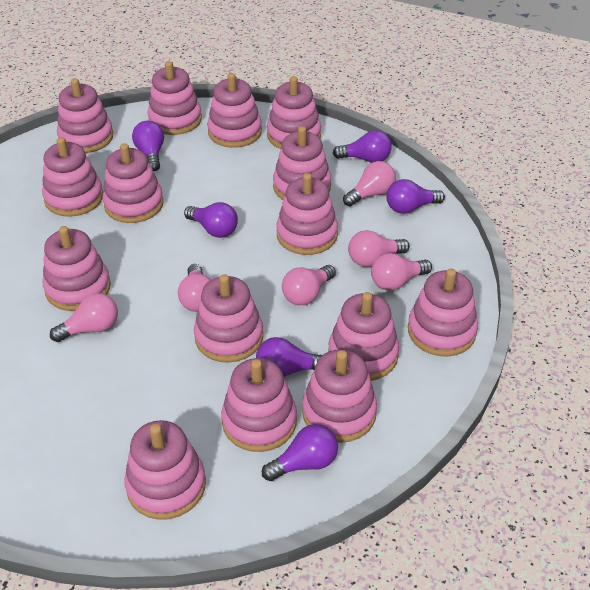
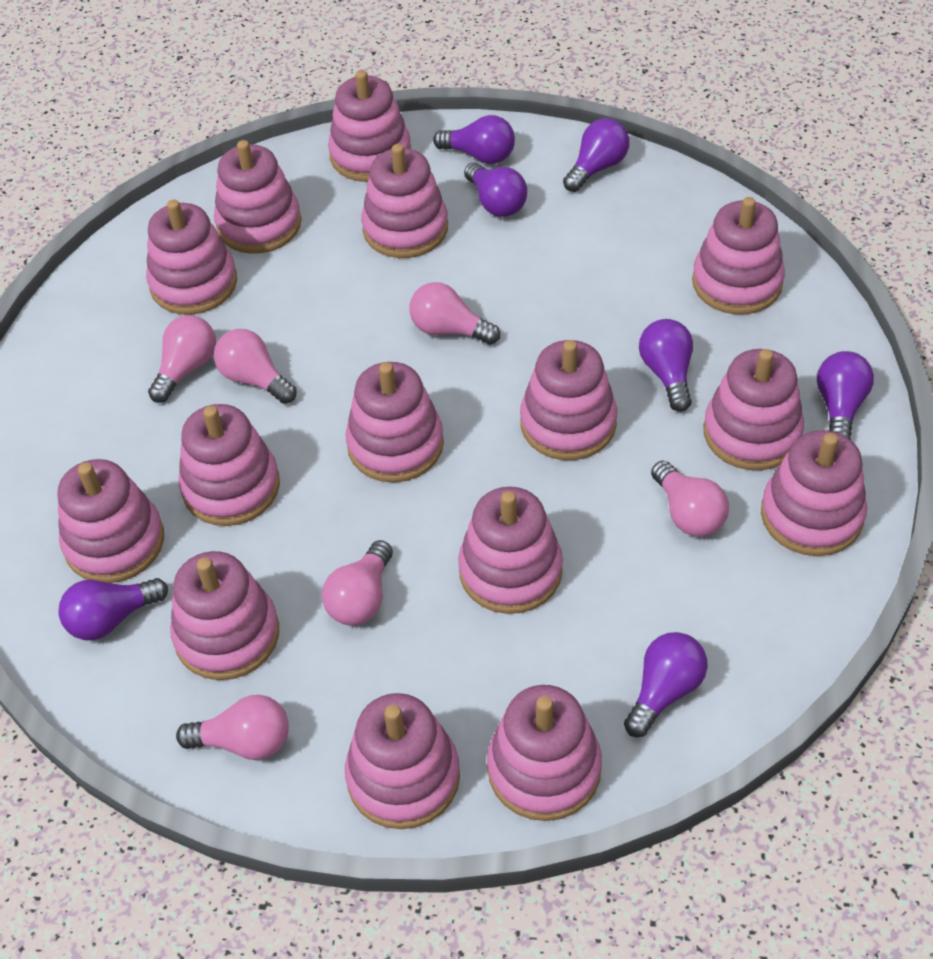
purple light bulb: [132,121,164,171] [184,202,238,238] [256,337,322,377] [262,424,338,481] [333,130,392,163] [386,179,445,214] = 6 -> [58,578,168,640] [433,115,515,164] [464,162,527,217] [563,118,629,192] [624,632,708,737] [639,319,693,412] [817,351,874,440] = 7

